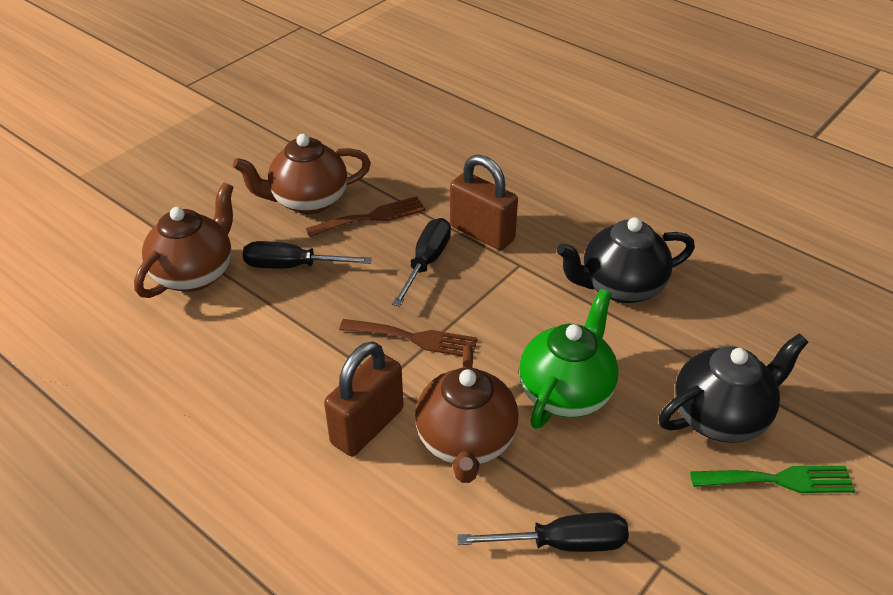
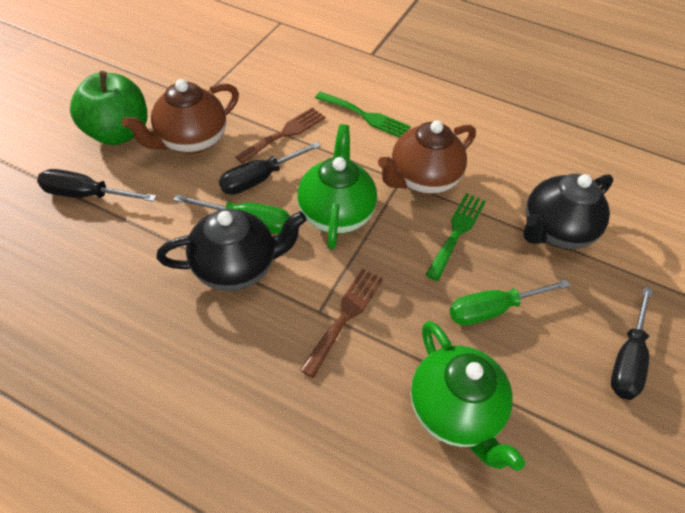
brown padlock: [324,341,404,456] [450,155,518,250] = 2 -> none = 0
brown teapot: [134,182,233,298] [233,134,371,214] [415,344,519,483] = 3 -> [122,79,239,154] [378,120,476,194] = 2
green apple: none = 0 -> [70,71,147,145] = 1
green fork: [690,466,855,493] = 1 -> [315,92,410,138] [425,193,486,281] = 2
green screwdriver: none = 0 -> [173,194,290,234] [449,280,570,326] = 2
green teapot: [519,289,619,429] = 1 -> [297,124,377,249] [411,321,525,471] = 2

